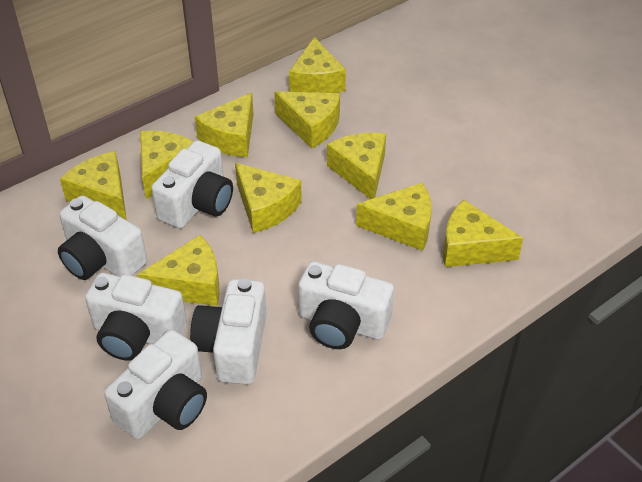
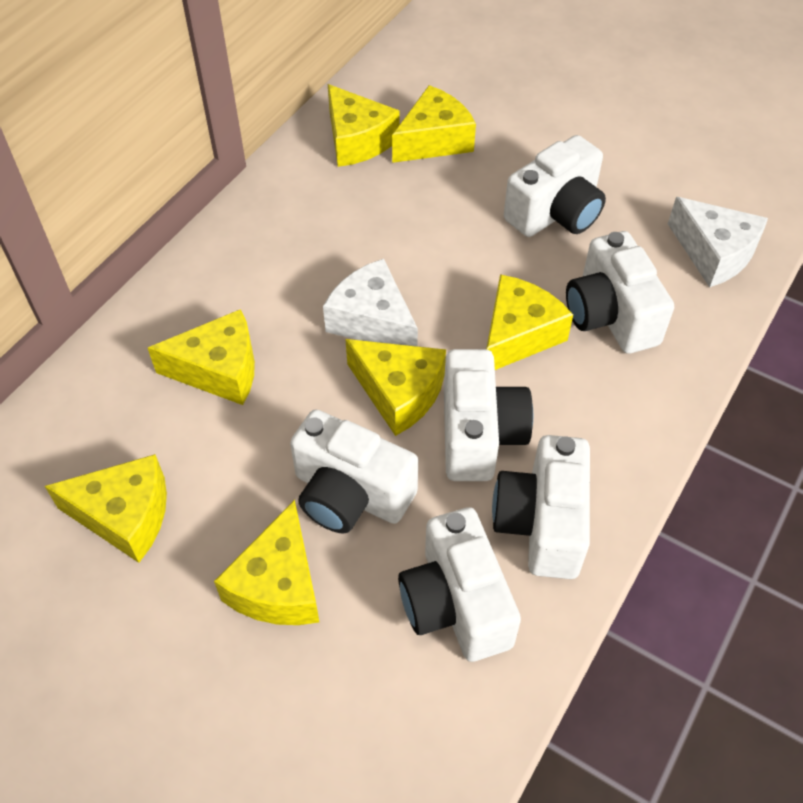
white cheese: none = 0 -> [323,259,418,346] [668,197,768,287] = 2
yellow cheese: [60,151,127,220] [137,235,220,306] [140,130,194,200] [195,92,254,157] [235,163,302,233] [274,91,340,149] [289,37,346,93] [327,133,386,199] [356,183,432,251] [443,200,524,267] = 10 -> [45,454,167,563] [148,309,255,405] [214,500,319,625] [328,84,399,167] [345,339,446,436] [392,85,476,163] [486,274,573,370] = 7

